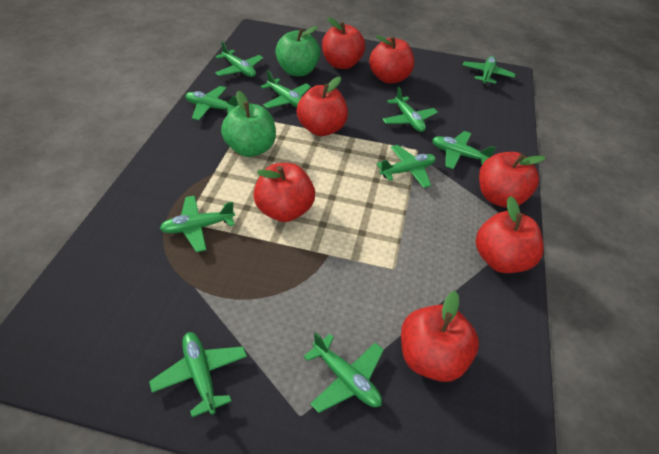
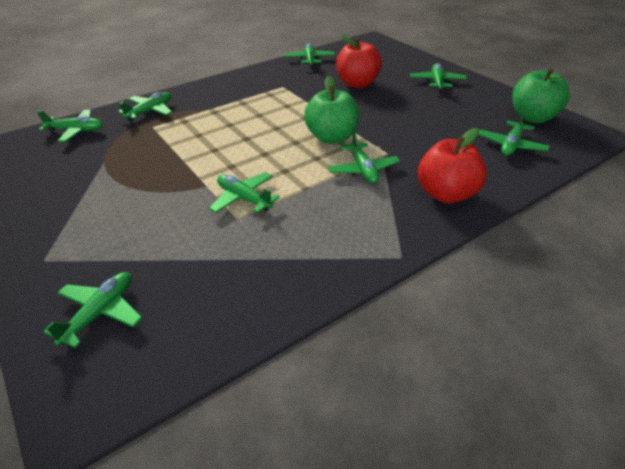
green plane: [149,332,247,417] [160,195,235,252] [185,86,239,120] [215,42,263,77] [261,70,311,108] [304,332,384,413] [376,145,436,188] [382,87,438,132] [432,131,496,169] [463,56,515,86] = 10 -> [37,110,103,142] [44,272,142,348] [118,92,172,121] [209,172,280,213] [285,43,335,68] [328,130,400,184] [410,63,467,92] [478,110,550,156] = 8
red apple: [253,163,315,222] [297,77,348,136] [322,17,365,69] [369,35,414,84] [401,291,479,382] [476,196,543,273] [479,152,546,208] = 7 -> [336,35,382,88] [418,128,487,203] = 2

